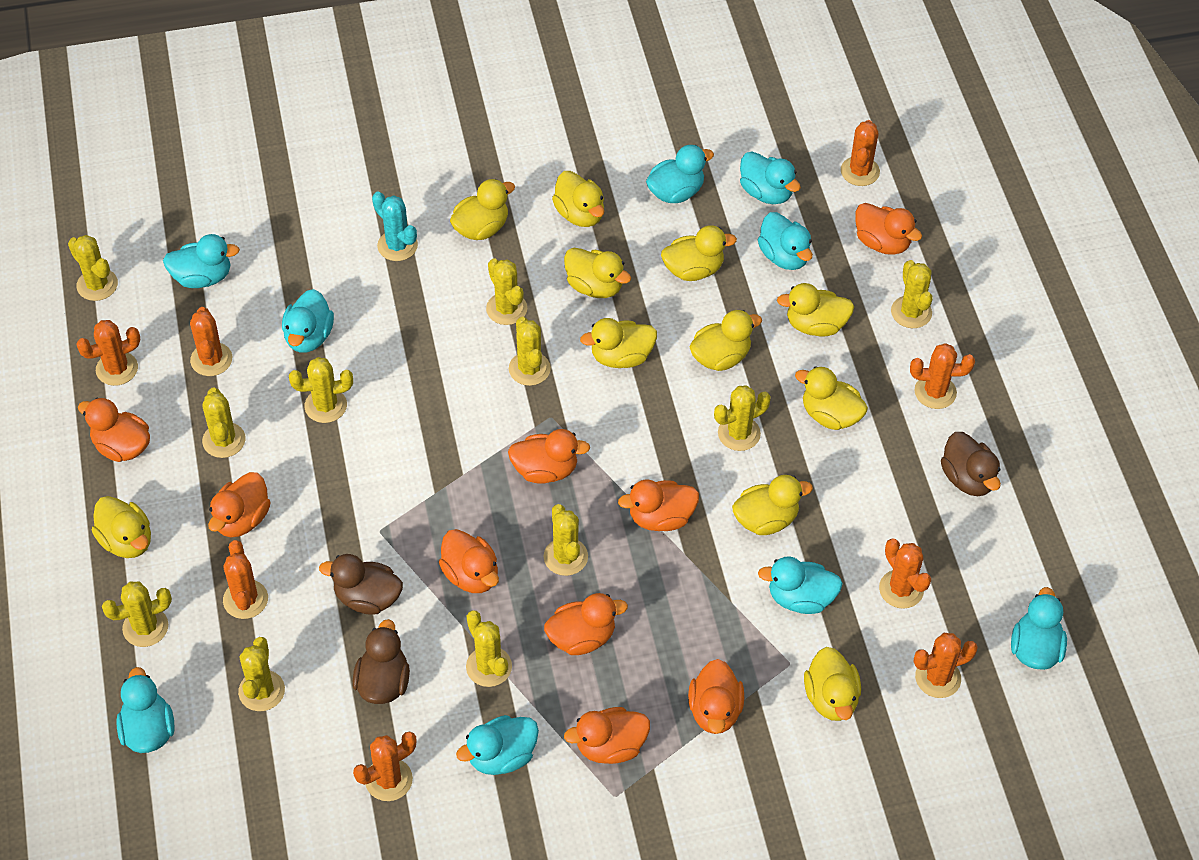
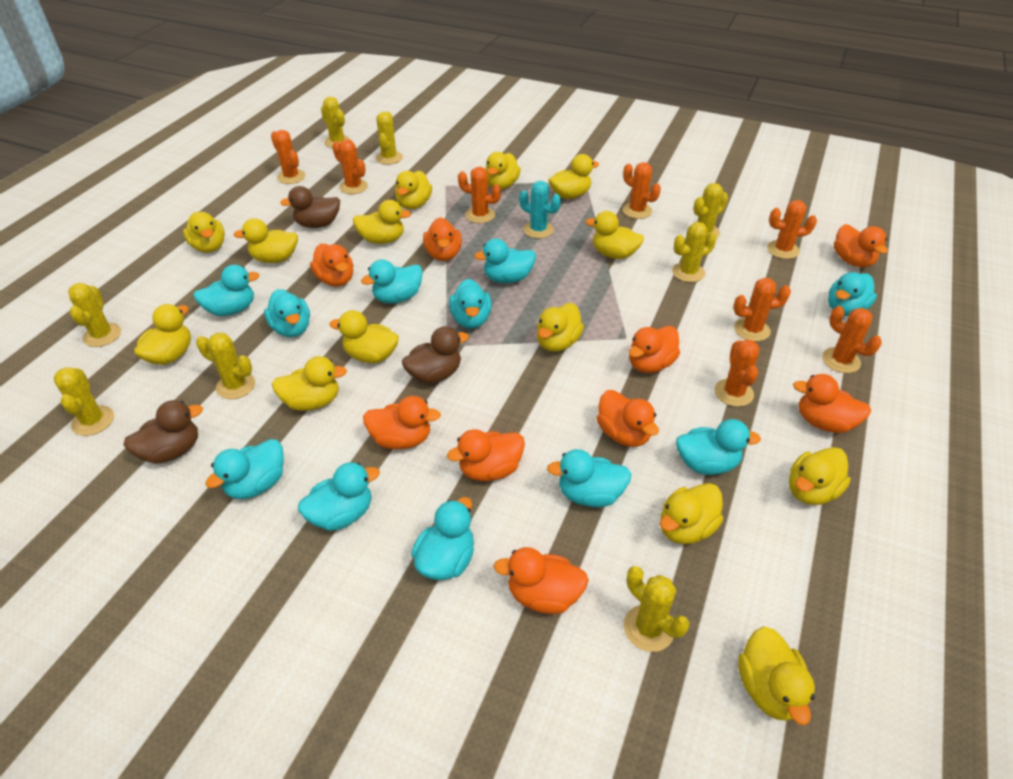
turquoise duck: [116,667,175,753] [163,234,240,288] [282,289,334,353] [456,715,539,775] [646,145,714,203] [740,152,801,204] [758,212,813,270] [758,556,843,614] [1011,587,1067,670] = 9 -> [193,265,259,316] [205,439,284,499] [264,289,310,337] [298,462,380,531] [361,259,423,304] [411,497,474,580] [449,279,492,329] [474,239,536,283] [547,449,631,507] [676,419,761,475] [828,272,877,316] = 11
yellow cactus: [68,235,118,301] [102,582,172,647] [202,387,246,458] [238,637,285,711] [289,357,353,423] [466,610,512,687] [486,258,527,325] [509,317,551,386] [544,504,588,576] [714,385,771,451] [891,260,933,328] = 11 -> [53,367,114,436] [68,283,121,347] [196,333,255,399] [321,97,350,148] [376,111,403,164] [624,566,690,652] [672,222,716,282] [693,183,728,239] = 8
yellow duck: [92,496,151,558] [450,179,515,240] [552,171,604,227] [564,248,631,298] [580,318,657,368] [661,225,737,281] [690,310,762,371] [732,475,813,535] [777,283,854,337] [795,366,868,430] [804,647,861,721] = 11 -> [134,304,191,365] [183,212,225,253] [233,218,298,263] [272,356,347,411] [330,310,399,363] [353,200,411,244] [395,171,432,209] [485,152,521,189] [537,303,584,352] [549,154,599,199] [585,211,644,259] [660,483,724,544] [738,627,815,725] [789,447,851,505] = 14

